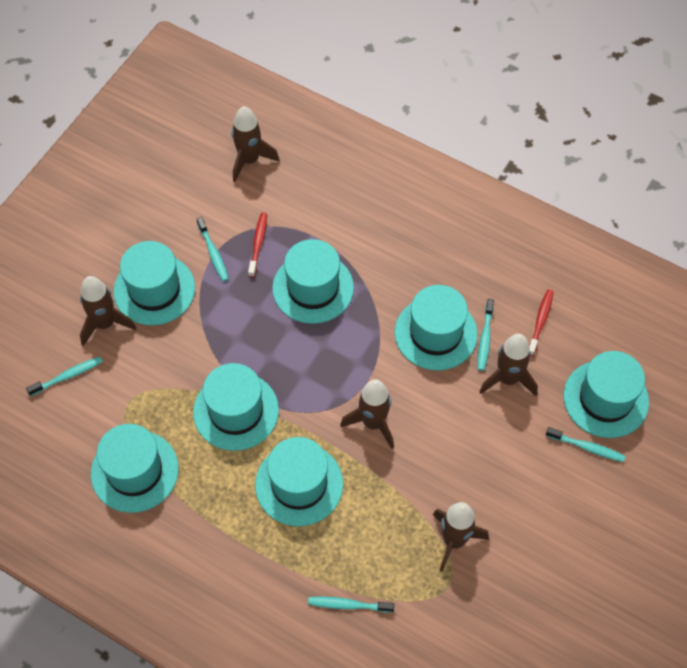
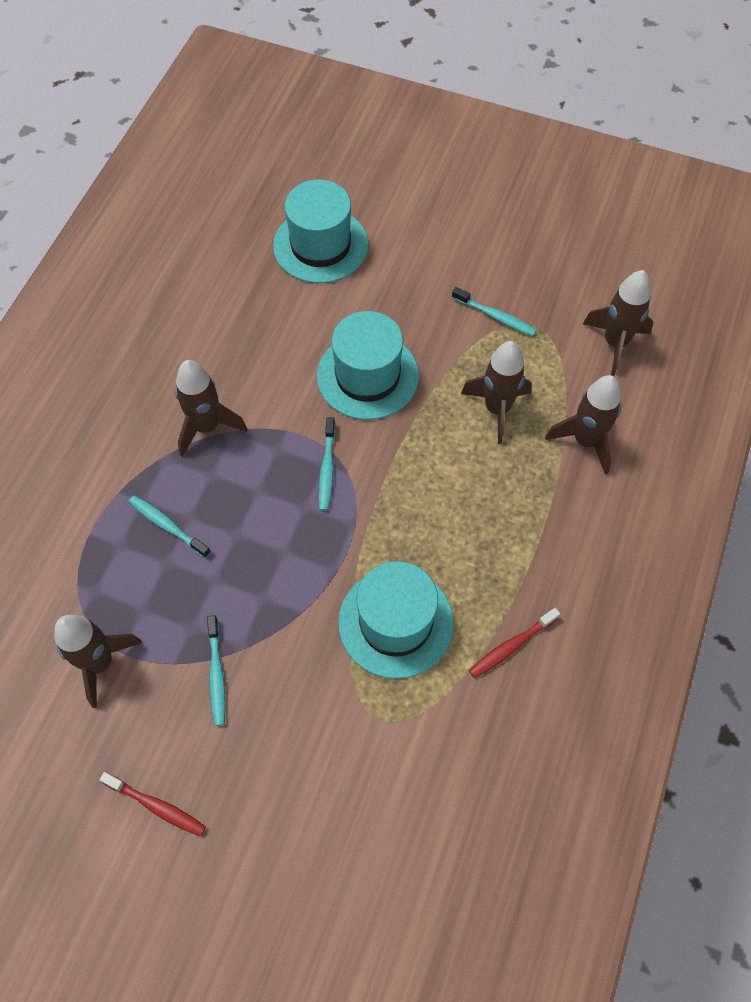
turquoise hat: [91,424,179,513] [113,241,195,325] [193,363,279,451] [255,437,343,526] [272,239,354,324] [395,285,478,370] [564,351,649,438] = 7 -> [273,180,368,283] [317,311,419,420] [338,561,454,679] = 3
turquoise toothbrush: [26,357,103,396] [197,217,229,281] [308,596,394,612] [478,299,494,371] [546,427,626,462] = 5 -> [129,496,211,558] [207,615,226,726] [319,417,336,511] [452,287,537,336] = 4

